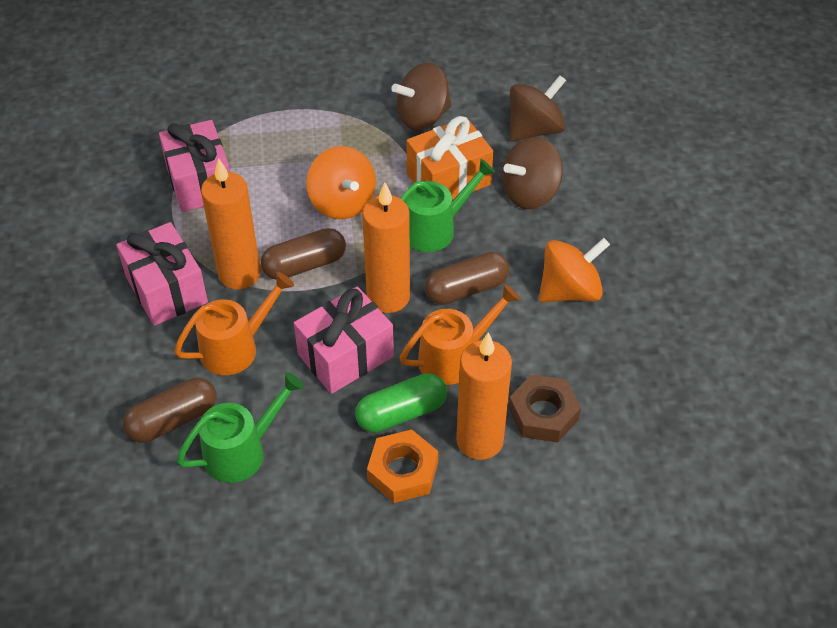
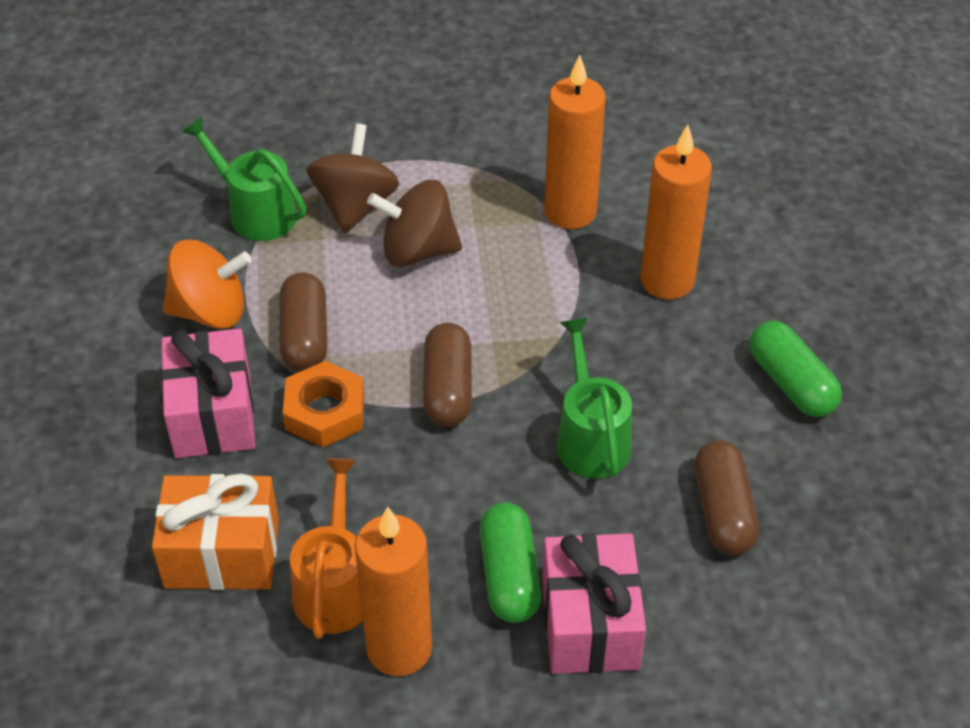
brown nut: [509,375,581,443] = 1 -> none = 0
brown spinning top: [391,63,451,131] [502,137,563,209] [510,75,566,142] = 3 -> [306,123,399,233] [367,180,462,267] = 2
green capsule: [355,373,447,433] = 1 -> [479,502,541,623] [750,321,842,417] = 2
orange spinning top: [306,146,376,219] [539,238,610,302] = 2 -> [163,240,251,329] = 1
orange watering can: [174,272,294,375] [400,284,520,385] = 2 -> [290,458,363,639] = 1
pink gift: [116,222,208,326] [159,120,230,212] [294,286,394,394] = 3 -> [161,328,255,458] [542,533,646,674] = 2

